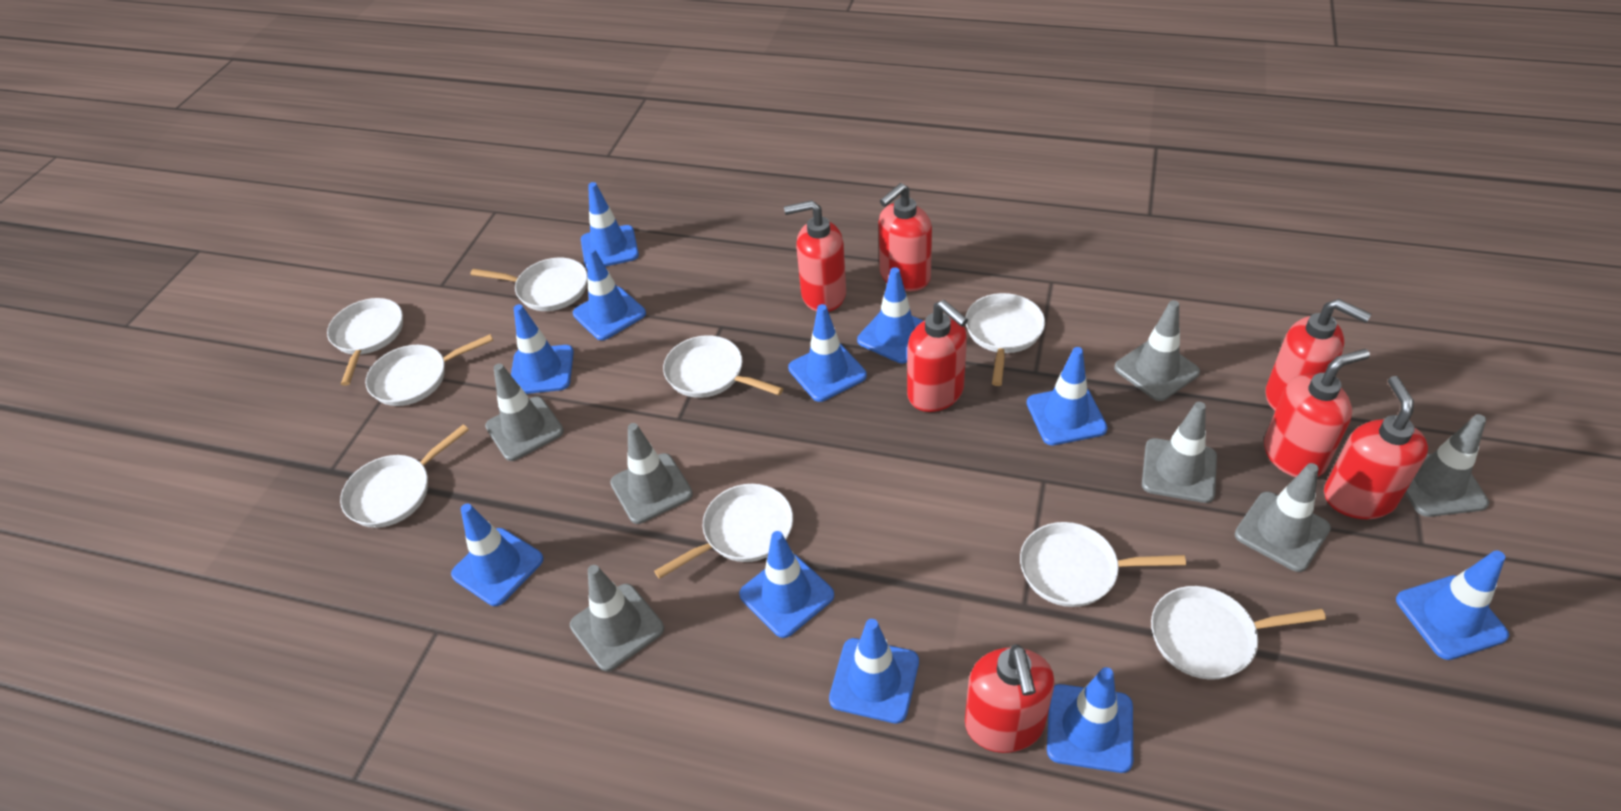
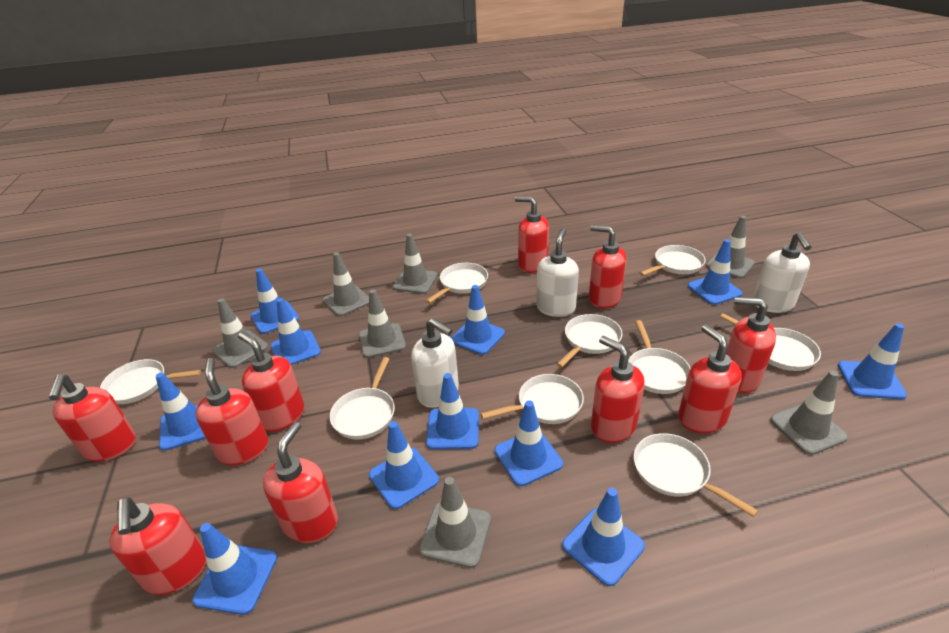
red soap dispenser: [784,200,846,312] [878,183,932,291] [907,300,968,412] [965,644,1055,753] [1264,349,1370,477] [1266,299,1371,410] [1324,376,1428,519] = 7 -> [49,374,136,462] [109,497,206,595] [195,358,268,465] [238,332,304,432] [263,422,338,543] [515,196,549,273] [589,225,627,309] [591,336,645,443] [678,325,742,433] [726,297,776,393] = 10
white soap dispenser: none = 0 -> [411,318,459,408] [536,228,579,317] [753,232,811,313] = 3

